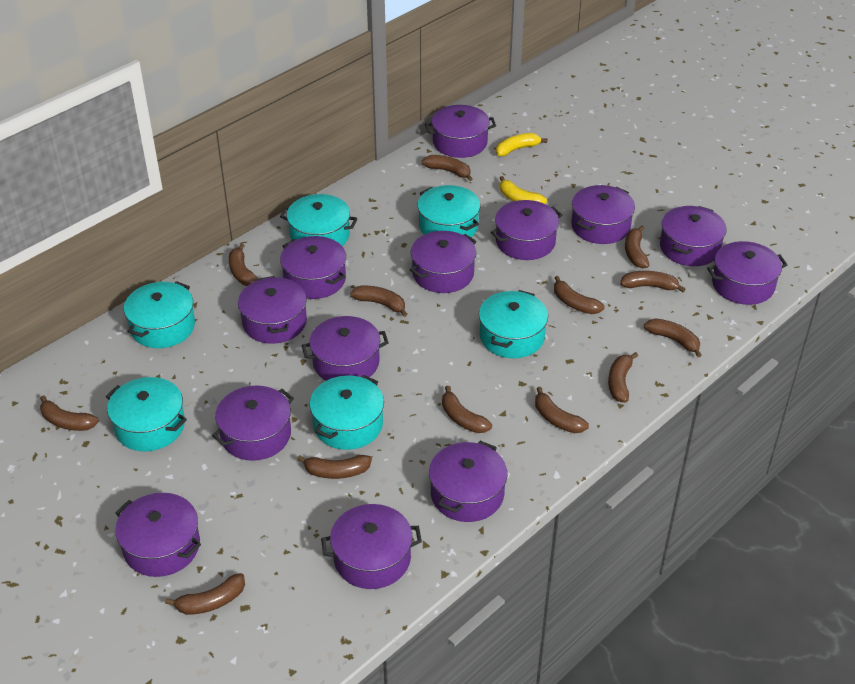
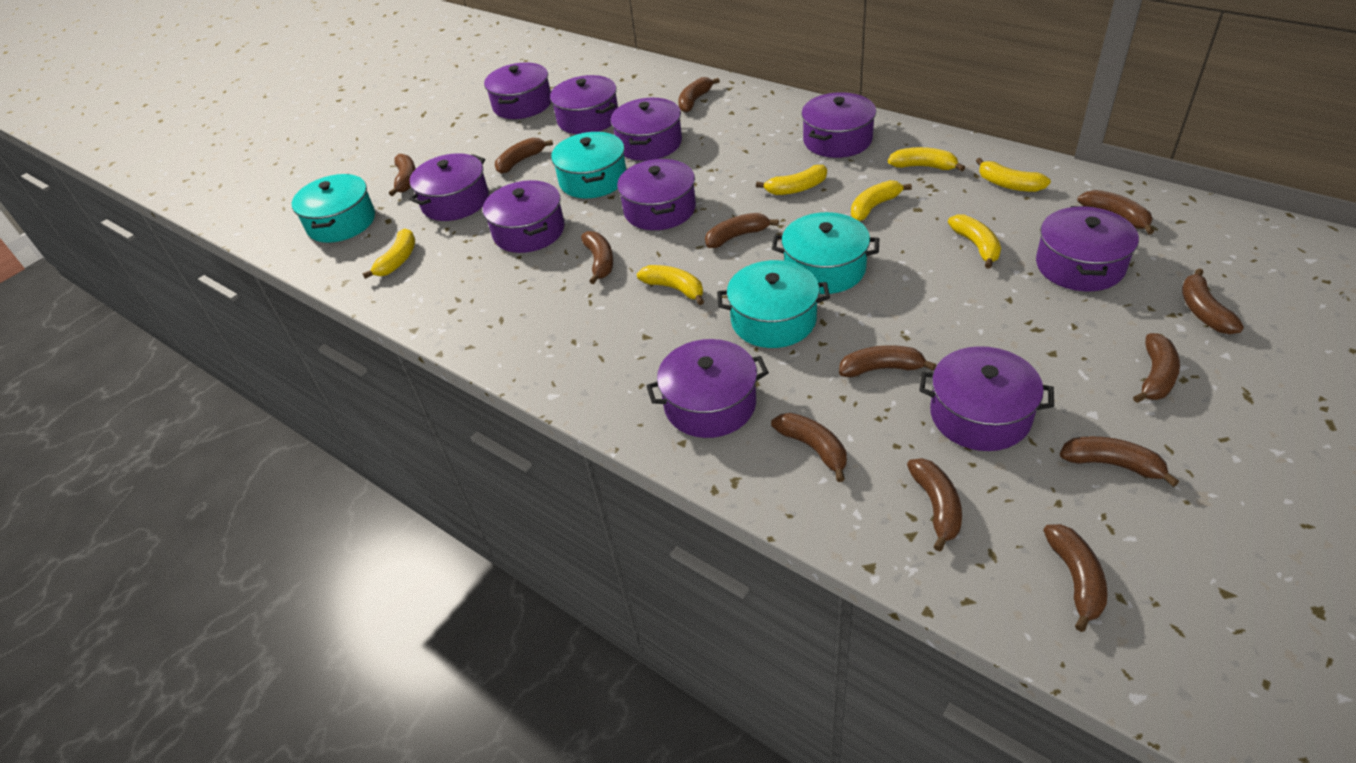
purple pot: [115,493,201,577] [212,385,294,461] [238,276,307,344] [280,236,346,299] [302,316,389,381] [321,504,422,589] [410,231,476,293] [425,105,496,158] [429,441,508,522] [491,200,562,260] [571,185,635,244] [660,206,727,266] [707,241,787,305] = 13 -> [409,153,489,221] [483,180,565,253] [484,62,551,119] [550,75,618,134] [610,98,682,161] [617,159,696,230] [646,339,769,438] [802,92,876,158] [919,346,1054,451] [1036,206,1139,291] = 10
turquoise pot: [106,377,187,451] [124,281,195,348] [280,194,357,246] [309,375,384,450] [417,185,480,237] [479,290,548,358] = 6 -> [292,174,375,243] [551,132,626,198] [717,260,830,348] [772,212,879,294] = 4
yellow banana: [496,133,547,156] [500,176,547,204] = 2 -> [362,228,415,279] [637,265,704,305] [756,165,827,195] [851,180,912,221] [888,147,965,171] [948,214,1001,269] [976,158,1051,192] = 7

